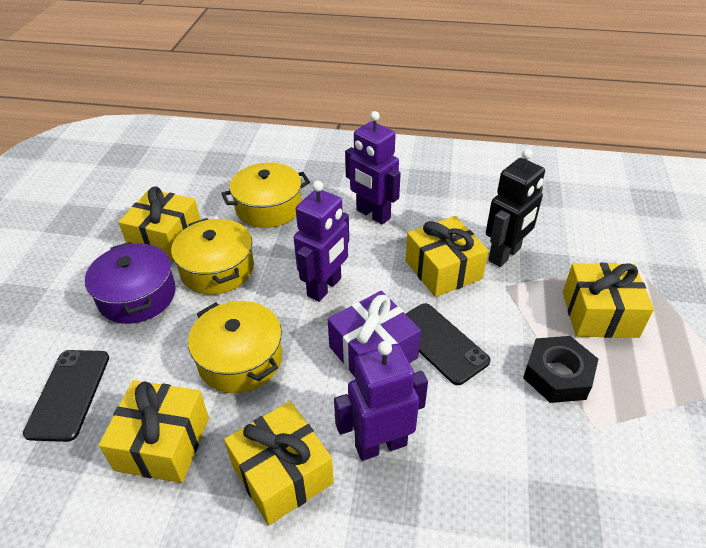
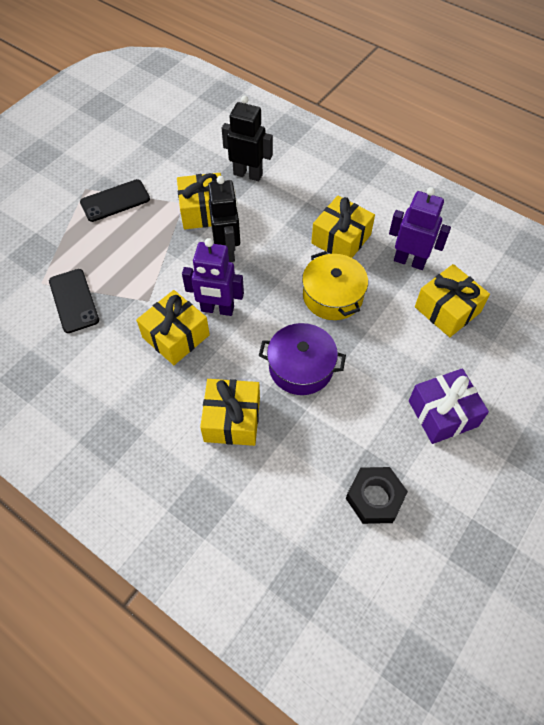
black robot: [486,149,545,267] = 1 -> [208,176,240,262] [222,95,273,181] = 2
purple robot: [294,181,349,302] [334,341,428,461] [345,111,401,224] = 3 -> [182,238,244,316] [389,187,451,270] = 2
yellow pot: [171,218,254,295] [188,301,282,393] [221,163,310,228] = 3 -> [302,251,368,320] = 1

